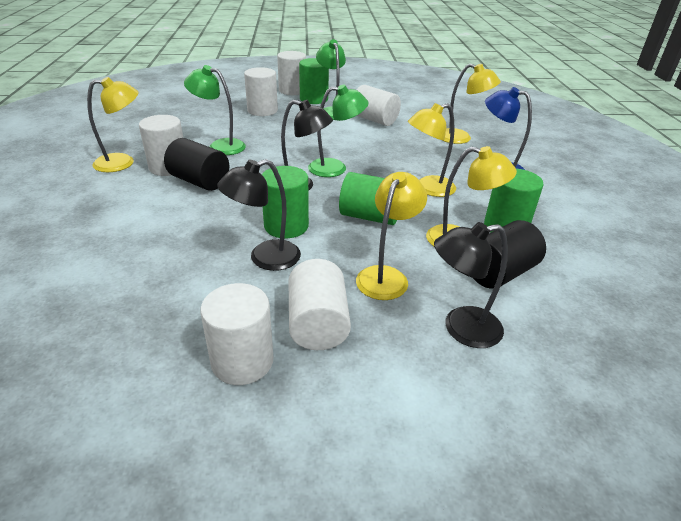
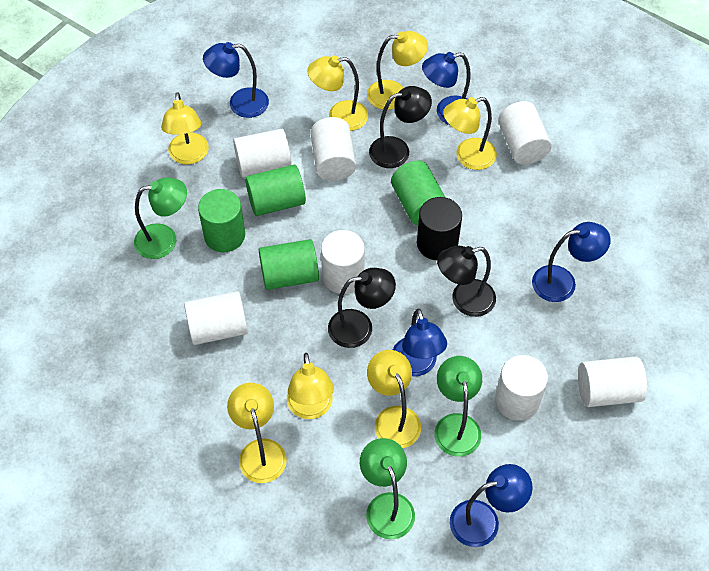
black cylinder: [164,138,229,191] [473,220,546,289] = 2 -> [417,197,462,260] = 1
blue lamp: [485,87,532,170] = 1 -> [203,42,269,118] [393,309,447,376] [422,52,471,125] [450,464,533,547] [532,222,611,302] = 5
white cylinder: [139,115,183,176] [200,283,273,385] [244,67,278,116] [277,51,306,95] [288,259,351,350] [356,85,401,126] = 6 -> [184,291,248,345] [233,129,292,178] [310,117,356,181] [321,230,365,294] [495,355,548,421] [498,101,552,165] [578,356,647,407] = 7
yellow lamp: [87,77,139,172] [356,172,427,300] [408,103,456,197] [426,146,517,246] [442,64,501,144] = 5 -> [161,92,209,164] [227,383,287,483] [287,353,334,419] [308,56,368,131] [367,31,428,110] [367,350,421,448] [443,97,497,170] = 7

